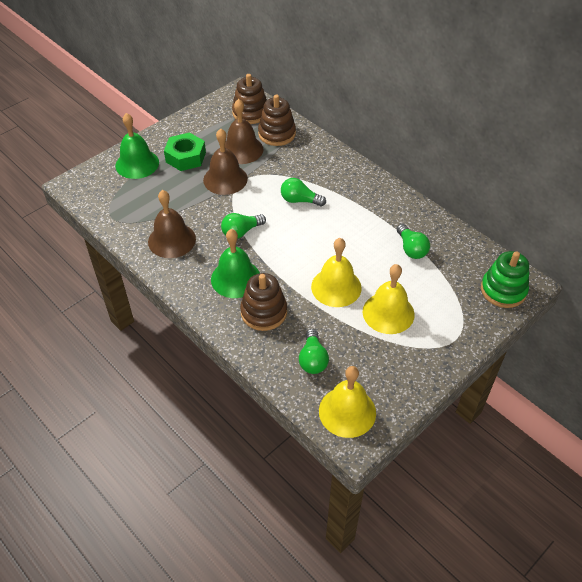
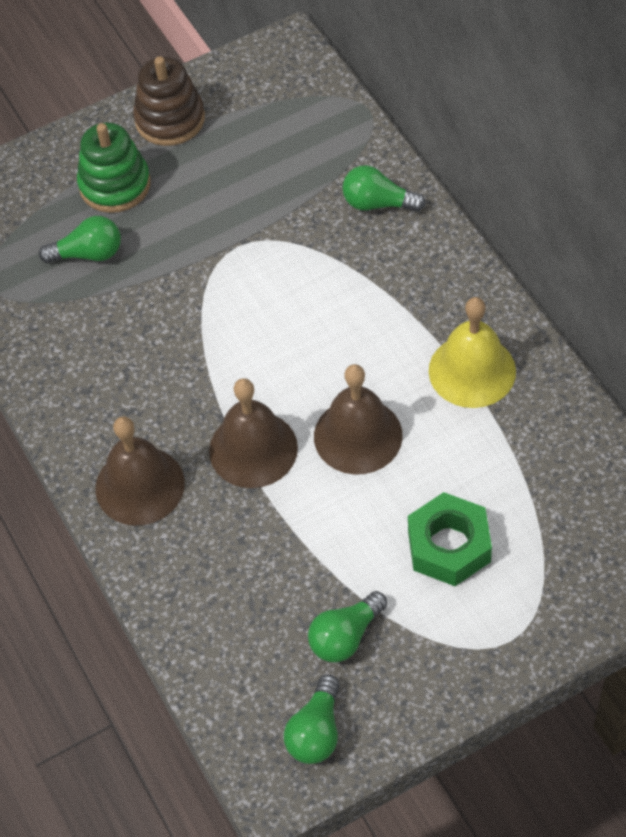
brown stacking toy: [232,74,267,124] [240,273,287,331] [258,95,296,146] = 3 -> [133,56,205,146] = 1
green bell: [115,113,159,179] [211,229,260,298] = 2 -> none = 0
yellow bell: [311,238,362,307] [319,366,376,438] [363,264,415,334] = 3 -> [429,297,516,408] = 1

